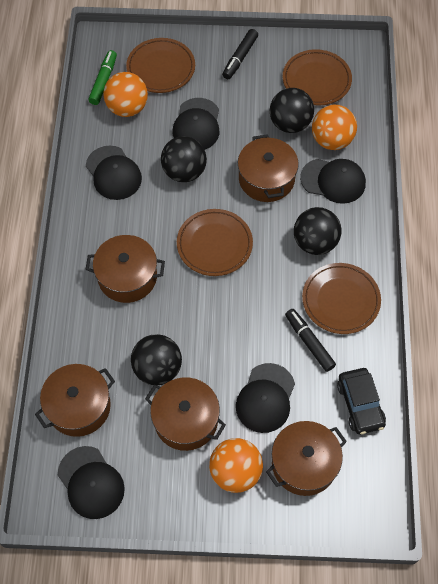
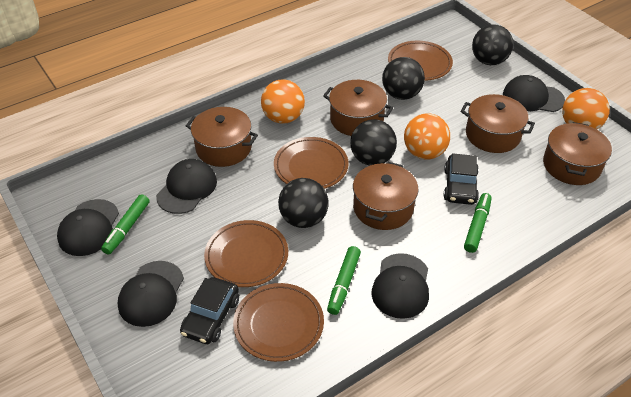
black car: [337,368,386,434] = 1 -> [180,277,239,344] [443,153,479,205] = 2
black marker: [222,29,258,79] [285,309,336,372] = 2 -> none = 0
green marker: [88,50,117,105] = 1 -> [101,194,149,255] [327,246,361,315] [464,193,492,253] = 3

